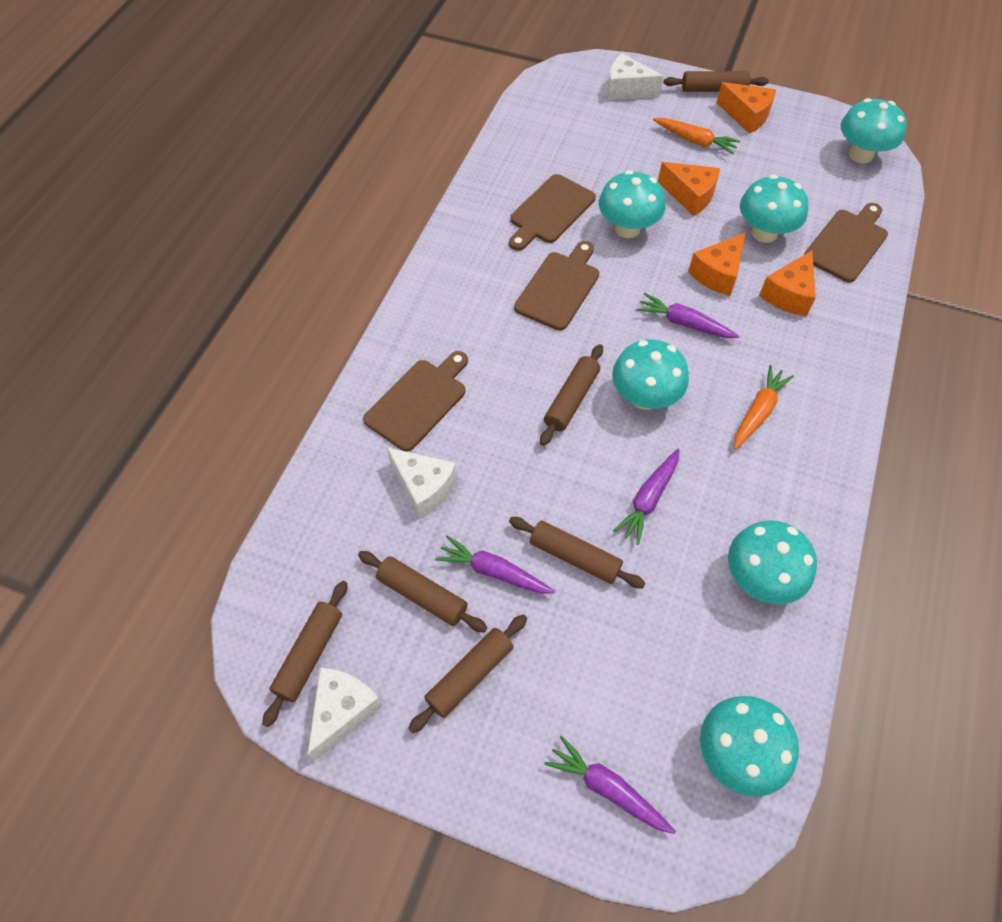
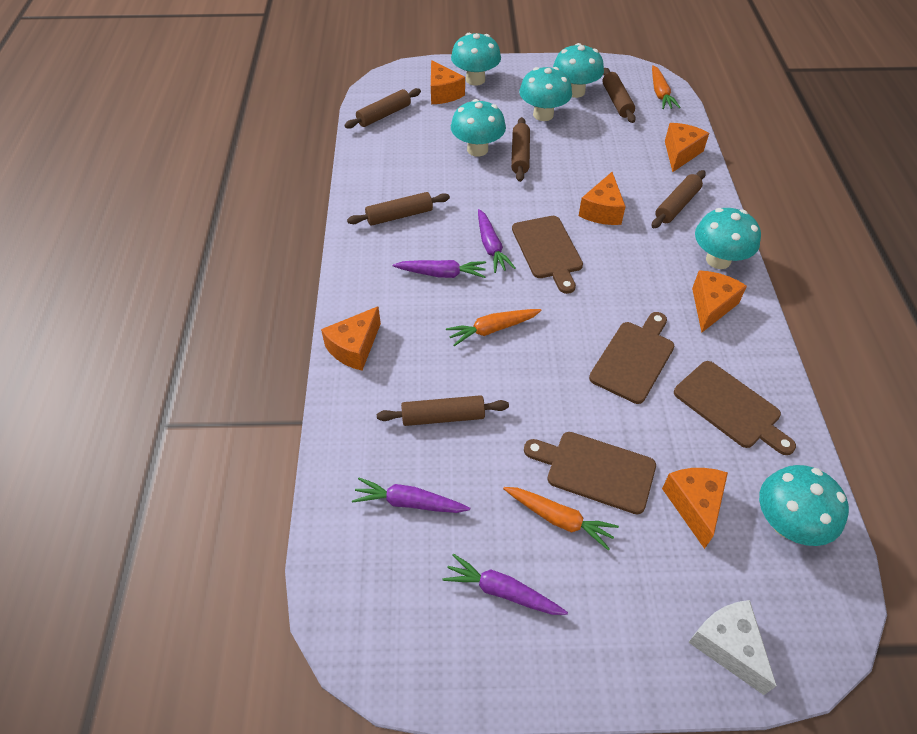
orange carrot: [653,118,741,154] [734,365,794,449] = 2 -> [446,309,542,346] [503,487,619,550] [652,65,680,109] = 3
orange cheese: [658,162,720,216] [688,233,745,296] [716,82,776,134] [759,250,816,316] = 4 -> [321,306,381,371] [431,60,465,104] [579,172,626,225] [662,468,728,549] [665,123,709,172] [692,270,747,332] = 6
white cheese: [308,668,383,761] [386,447,457,519] [607,53,664,100] = 3 -> [688,600,777,695] = 1

